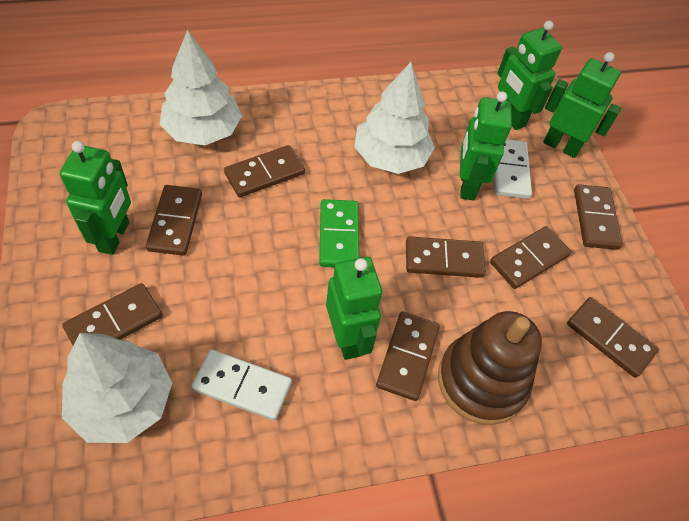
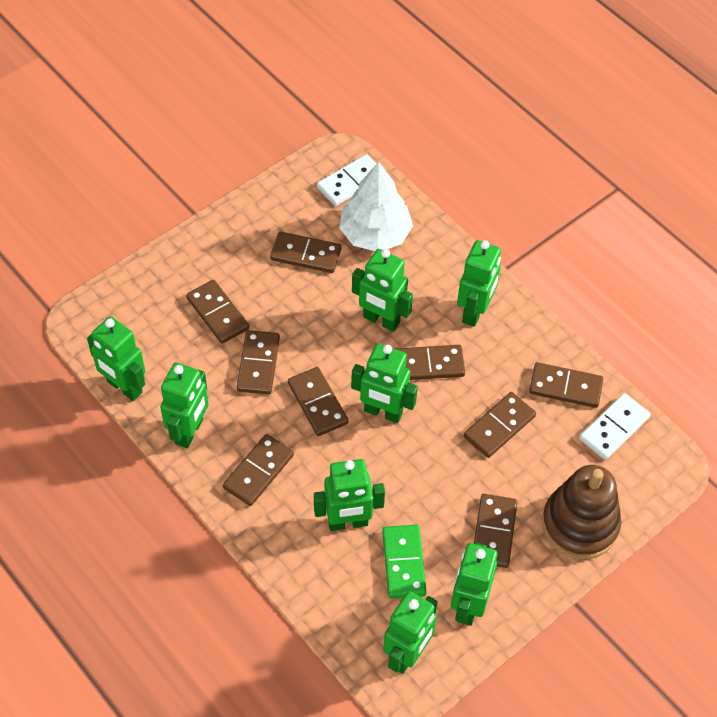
brown domino: [62,283,162,346] [146,185,202,255] [224,145,305,197] [376,311,440,401] [406,236,486,278] [490,226,571,289] [567,297,659,378] [574,184,622,250] = 8 -> [186,280,249,344] [223,434,294,506] [237,330,280,394] [270,232,341,273] [288,367,349,436] [395,345,465,380] [464,392,536,458] [474,494,517,568] [529,362,603,408] = 9
green robot: [60,141,131,255] [326,257,382,360] [460,92,512,201] [497,21,562,130] [543,52,621,158] = 5 -> [87,316,145,401] [160,362,209,448] [314,459,385,531] [351,344,418,423] [352,249,413,332] [383,591,437,674] [451,542,498,626] [457,240,501,327] = 8
white tree: [62,333,172,443] [160,30,242,145] [354,62,435,174] = 3 -> [339,162,413,251] = 1

